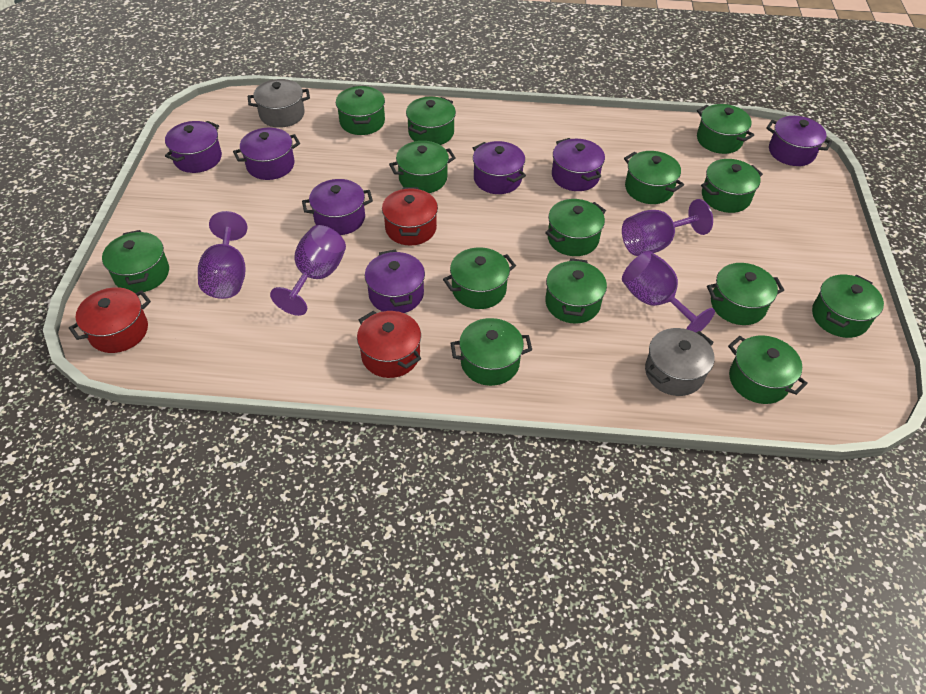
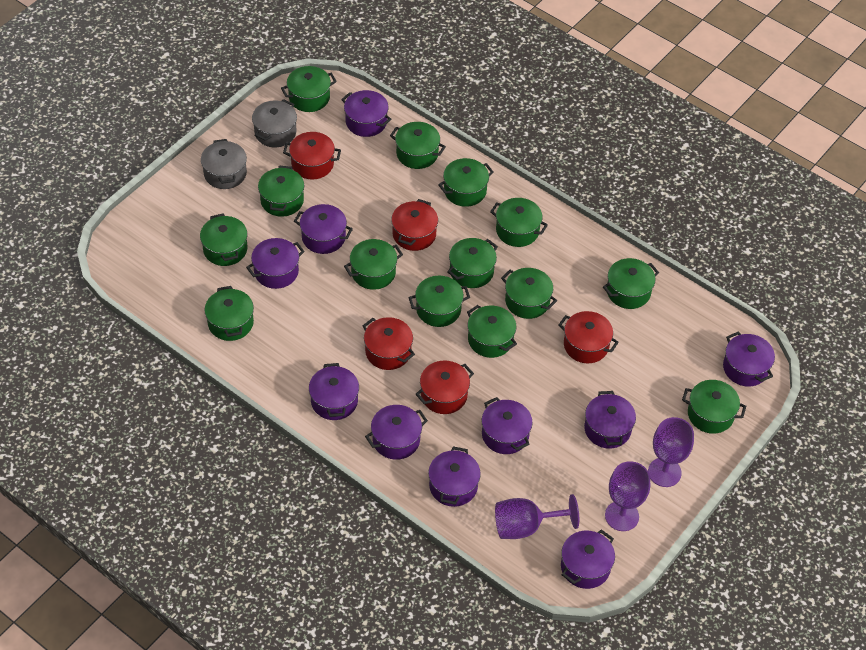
purple goblet: [198,211,247,299] [270,225,346,316] [622,199,713,256] [622,251,715,333] = 4 -> [495,494,579,539] [605,461,650,531] [648,417,694,487] = 3
purple pot: [165,121,222,173] [233,128,300,180] [302,179,373,235] [365,250,425,313] [473,141,526,194] [552,138,605,191] [766,116,832,166] = 7 -> [246,238,305,289] [294,204,353,254] [309,363,359,420] [341,90,391,137] [365,405,428,460] [428,446,481,507] [481,397,533,454] [561,529,615,589] [584,391,636,449] [723,332,775,387] = 10
red pot: [69,287,151,353] [357,311,421,378] [382,187,438,246] = 3 -> [283,132,341,179] [362,317,415,370] [391,199,438,251] [416,361,474,414] [558,311,619,363] = 5

